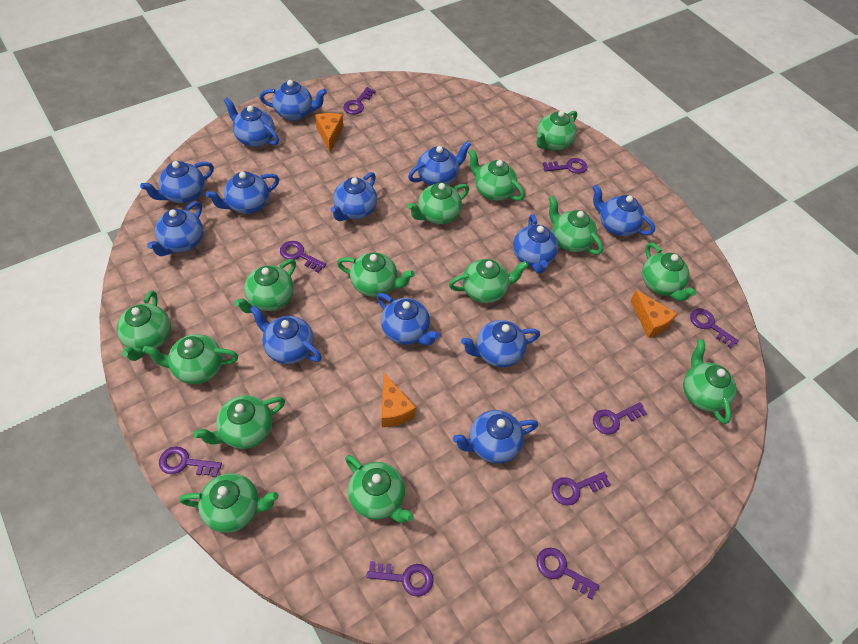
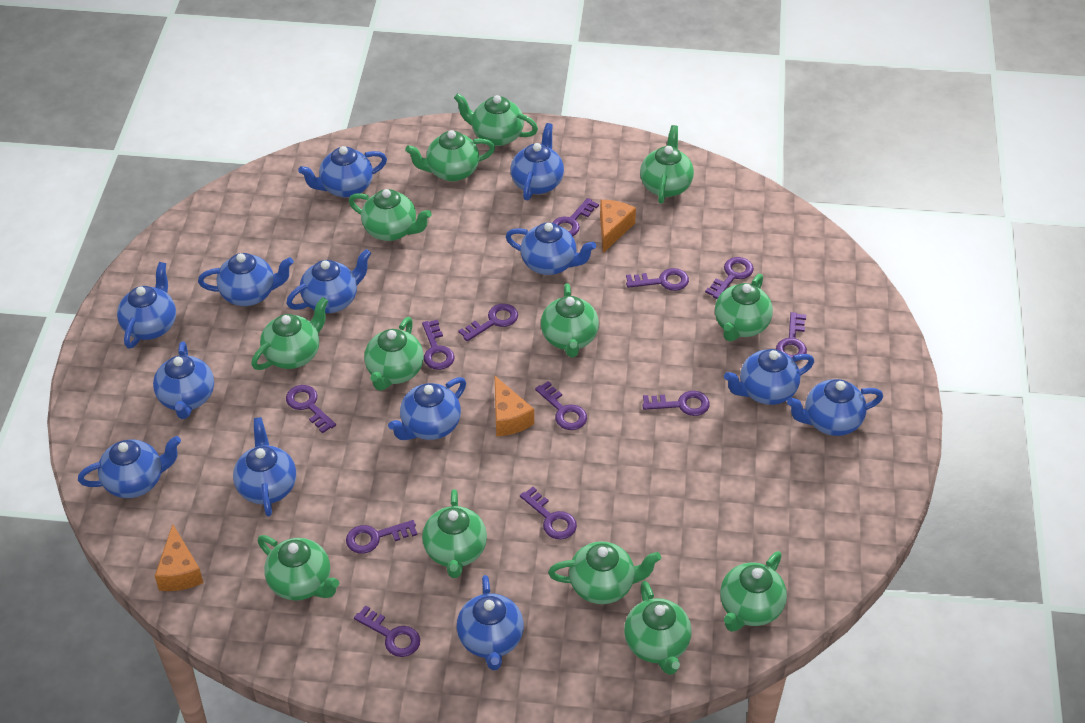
green teapot: [117,290,171,361] [143,334,238,384] [179,473,279,533] [193,395,285,449] [234,259,296,313] [337,252,415,297] [345,455,414,523] [408,183,469,224] [449,259,529,303] [468,149,525,201] [536,111,577,151] [549,196,603,255] [642,243,696,301] [683,339,737,424] = 14 -> [251,297,328,370] [258,535,339,601] [349,189,431,241] [364,317,424,391] [405,130,495,181] [422,489,487,578] [454,93,538,146] [541,283,599,357] [548,541,661,604] [624,581,692,675] [640,125,694,204] [715,274,773,342] [720,551,787,632] = 13
purple key: [159,446,222,477] [280,241,326,273] [343,87,376,114] [366,561,434,596] [536,548,599,600] [543,158,588,174] [552,472,611,505] [593,402,647,435] [690,308,739,348] = 9 -> [286,385,336,433] [346,520,417,554] [354,605,420,657] [422,320,455,370] [458,304,518,341] [520,487,577,540] [535,381,587,430] [552,198,599,236] [626,268,689,291] [642,391,710,416] [705,257,754,299] [776,312,807,362] = 12

